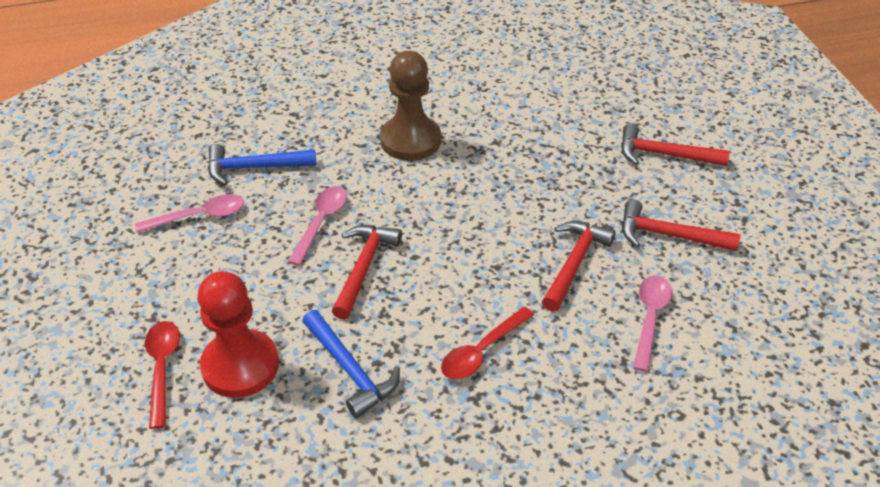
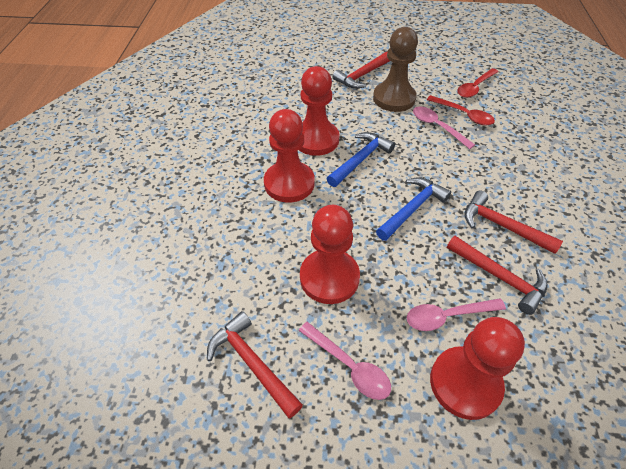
red pawn: [197,271,279,398] = 1 -> [264,109,315,203] [299,66,340,156] [300,205,360,304] [430,317,525,420] = 4

